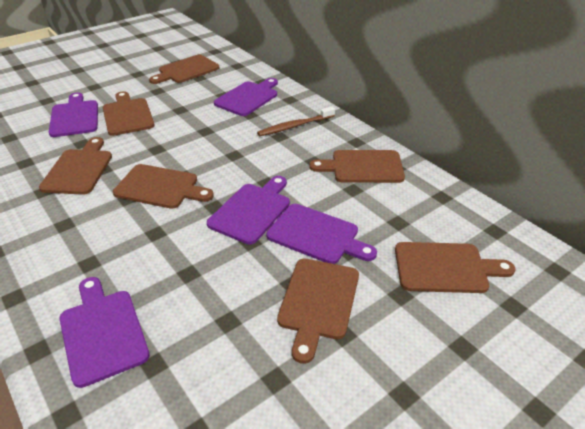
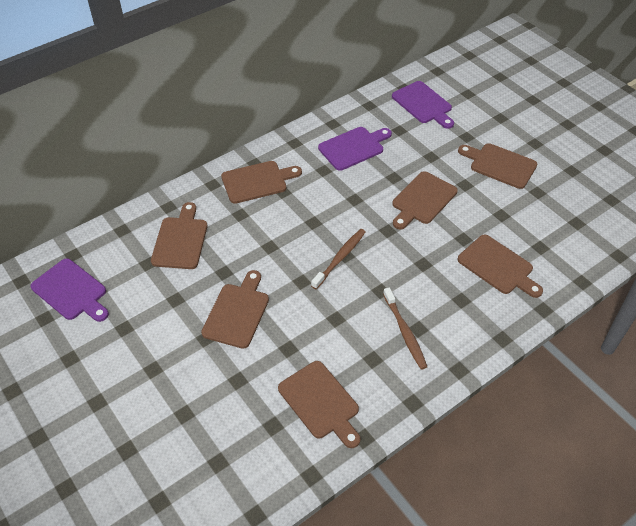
brown toothbrush: [257,106,335,136] = 1 -> [311,229,366,289] [383,287,427,370] = 2
purple cutting board: [49,92,98,137] [60,277,150,388] [207,176,290,245] [214,78,278,116] [266,204,377,264] = 5 -> [30,258,109,322] [318,127,392,171] [392,81,454,129] = 3

